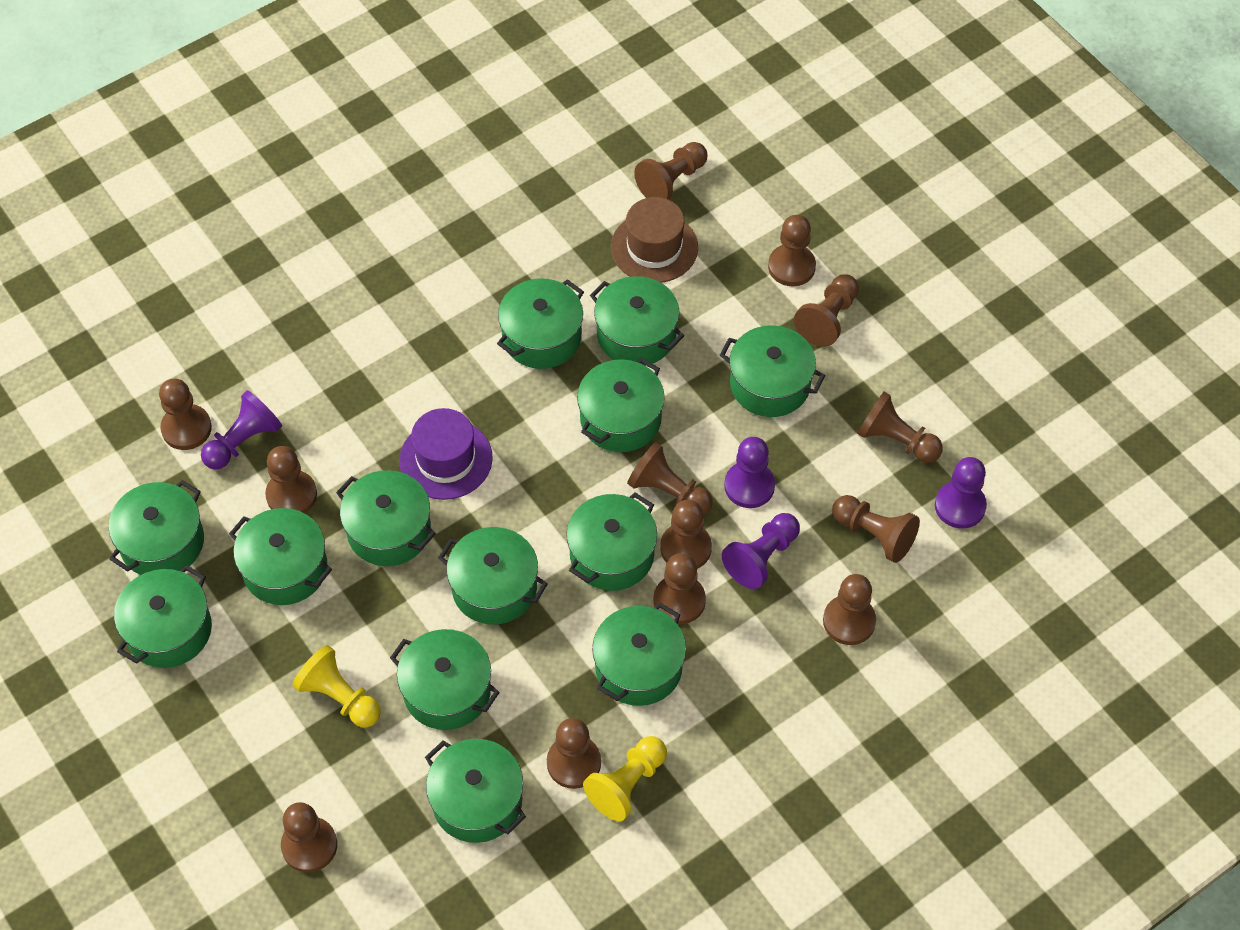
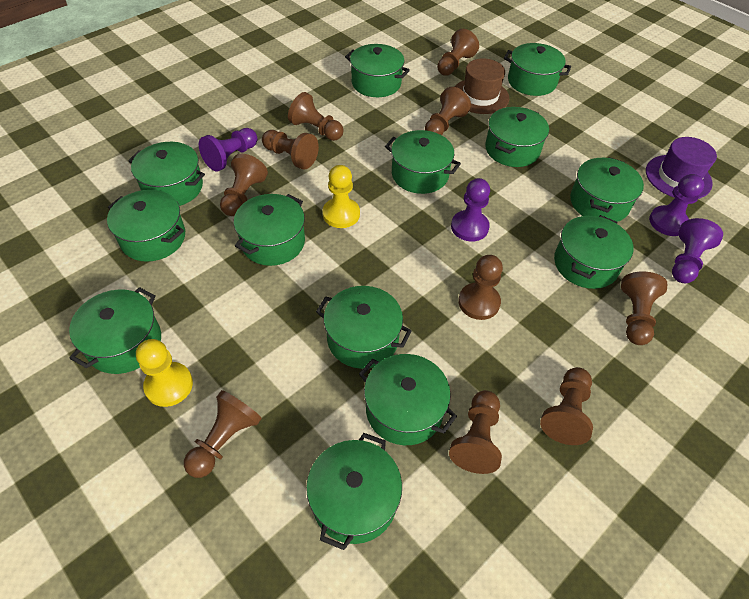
brown pawn: [159,378,212,450] [265,446,317,513] [281,802,337,873] [547,718,601,789] [627,442,713,515] [634,142,708,200] [654,553,706,624] [660,500,712,569] [768,215,816,286] [794,274,859,347] [823,574,876,645] [832,495,920,563] [857,392,943,463] = 13 -> [184,390,262,478] [220,154,268,216] [262,130,319,170] [288,92,344,141] [425,87,471,135] [437,29,479,76] [449,390,502,474] [458,255,503,320] [540,367,593,445] [621,272,667,345] = 10

